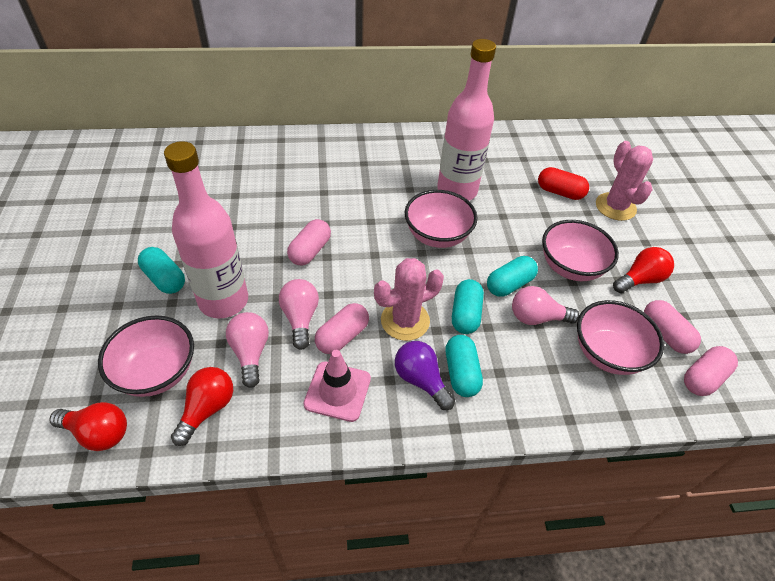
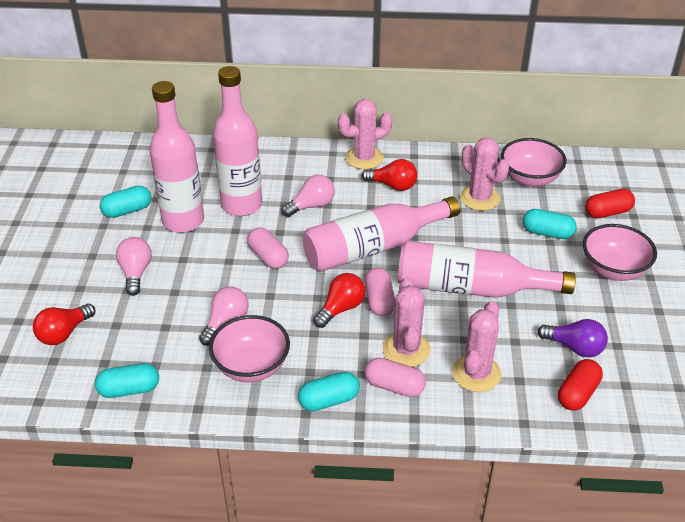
pink bottle: [164,141,248,318] [437,39,496,201] = 2 -> [150,81,204,233] [213,66,262,216] [303,196,460,272] [398,241,576,298] = 4
pink bowl: [98,315,194,397] [405,190,477,248] [542,220,619,281] [577,300,664,375] = 4 -> [209,315,290,382] [501,138,567,187] [583,224,657,281] = 3
pink cactus: [374,258,444,341] [596,141,653,221] = 2 -> [338,99,392,169] [383,277,431,367] [452,301,502,392] [460,138,509,211] = 4
pink capsule: [287,219,331,265] [315,303,369,354] [644,300,701,354] [684,346,738,396] = 4 -> [247,227,289,269] [364,268,395,316] [364,358,426,397] = 3
pink traffic cone: [303,350,371,422] = 1 -> none = 0
red capsule: [538,167,589,200] = 1 -> [558,359,603,411] [585,189,635,219] = 2

